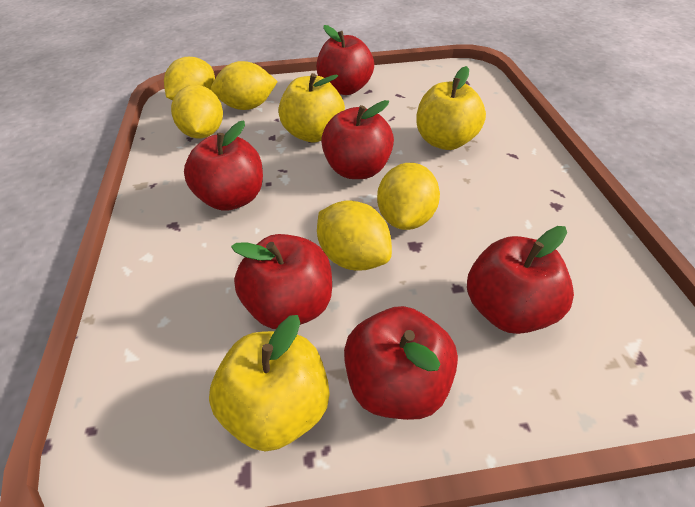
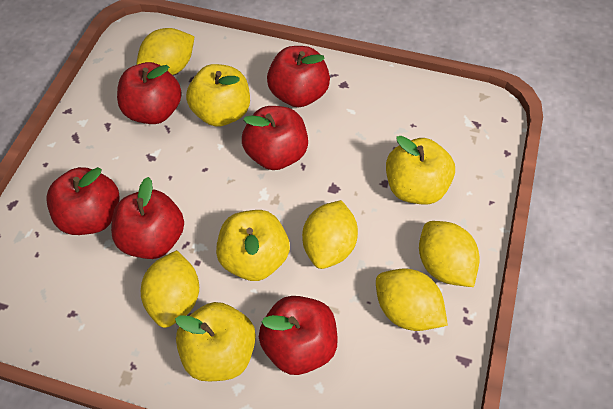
yellow apple: [209,315,329,452] [278,73,345,142] [416,66,486,150] = 3 -> [175,302,256,381] [186,64,250,127] [216,210,290,281] [386,136,455,205] = 4

